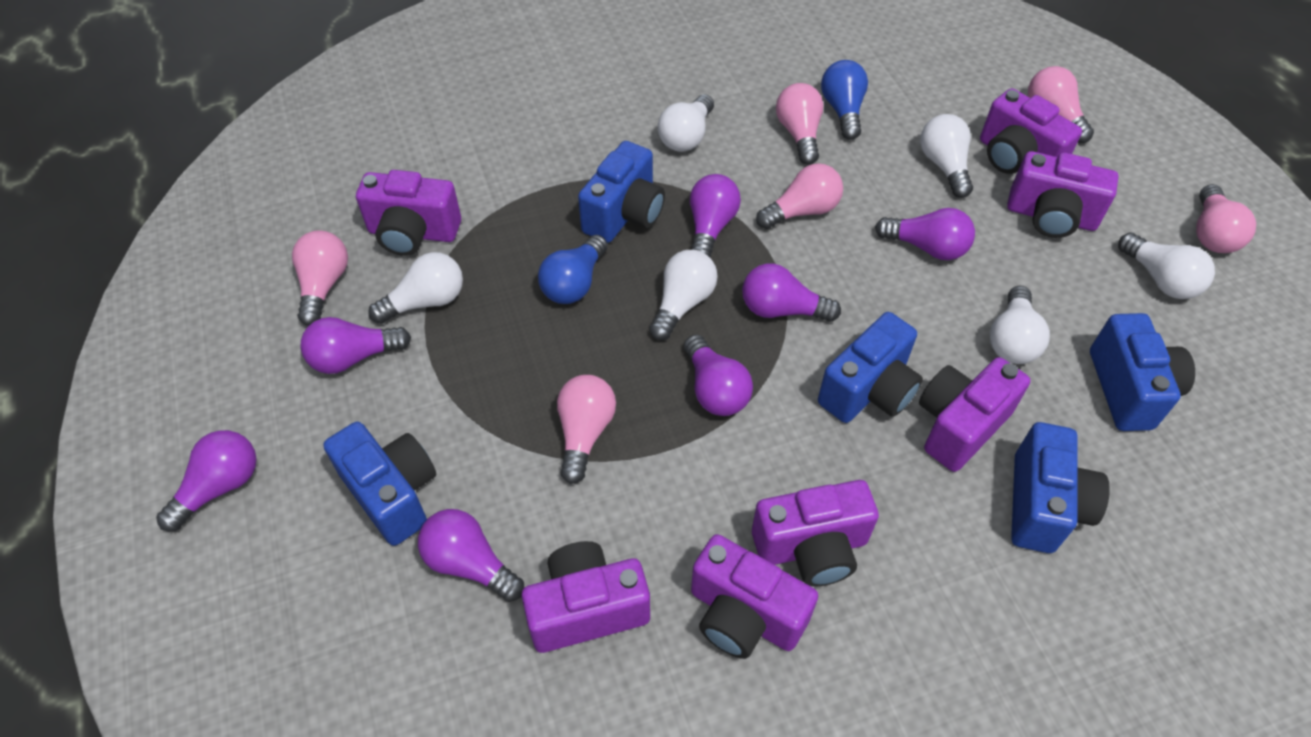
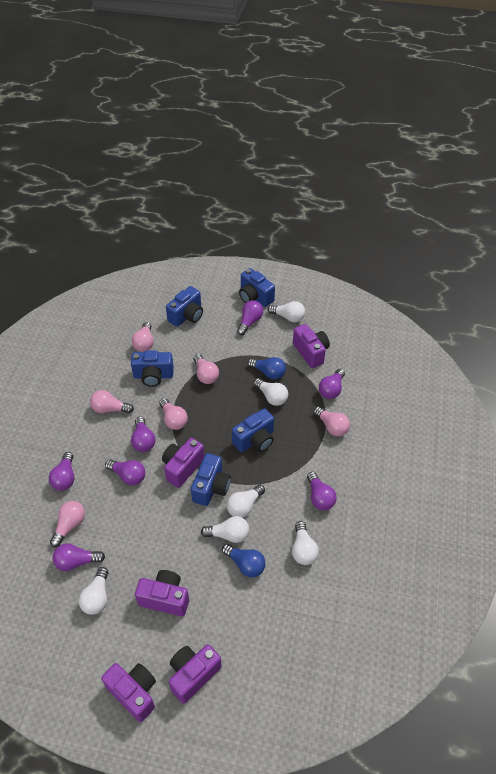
purple camera: [356,170,461,256] [522,541,650,653] [691,534,818,659] [752,480,879,587] [919,357,1030,472] [980,88,1082,174] [1007,151,1119,238] = 7 -> [101,663,156,722] [135,570,189,616] [162,438,205,488] [169,644,222,704] [293,324,330,368] = 5

